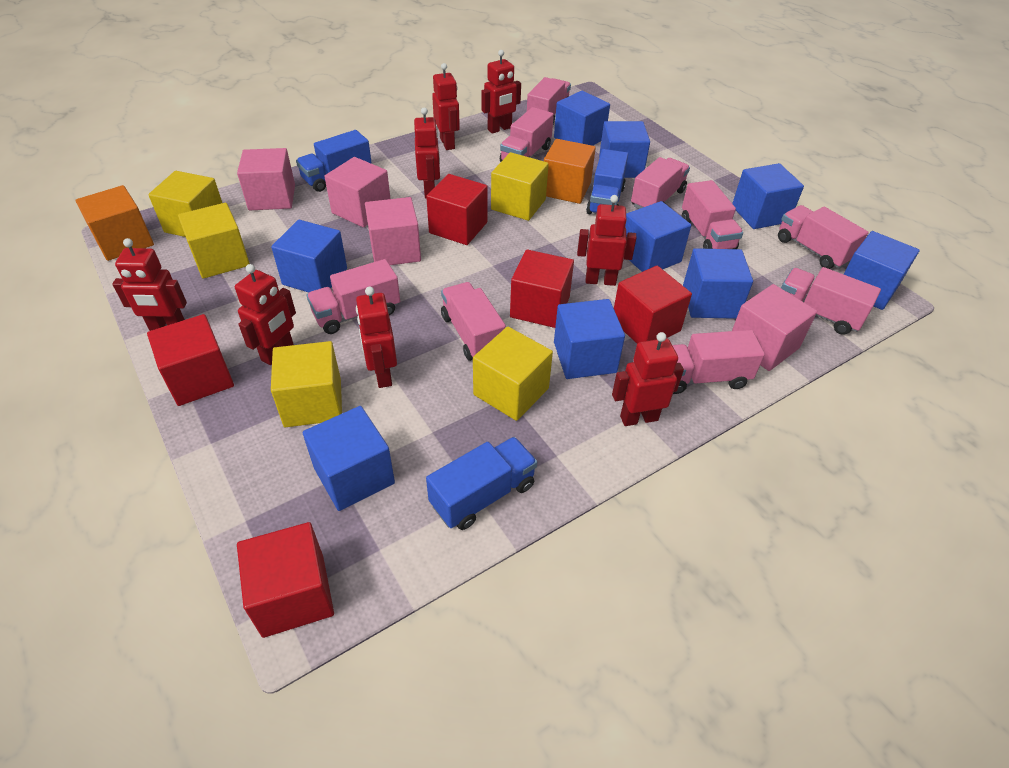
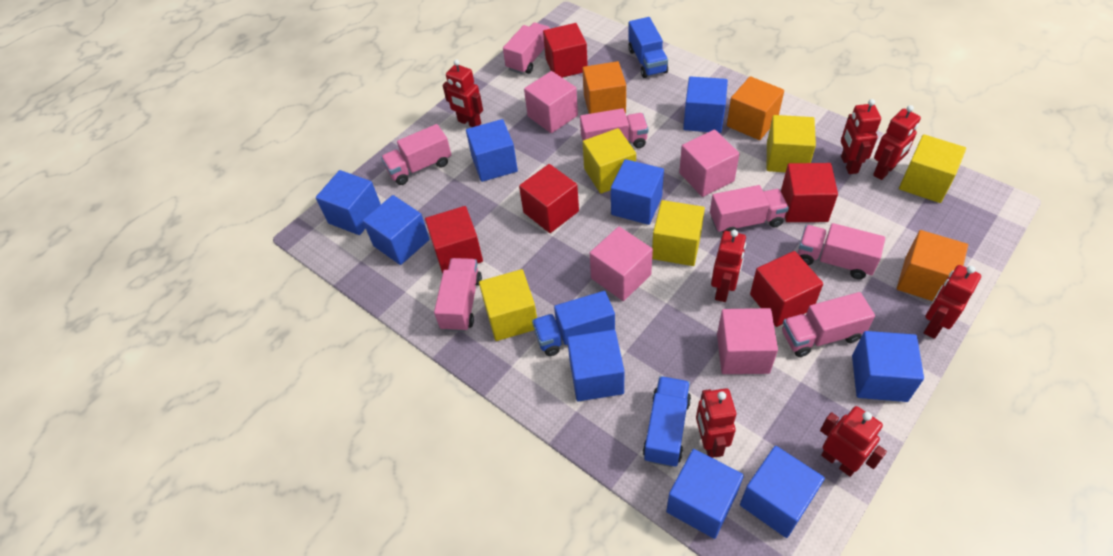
orange cube: [75,185,154,261] [544,139,596,204] = 2 -> [583,61,626,114] [727,76,784,140] [897,230,968,301] = 3
pink truck: [306,259,400,334] [441,282,506,361] [500,107,554,162] [527,77,571,124] [631,157,690,209] [672,330,765,394] [682,180,743,249] [778,205,869,269] [781,267,881,335] = 9 -> [381,124,451,185] [434,258,482,332] [503,23,551,74] [580,108,648,148] [710,185,789,232] [782,292,875,357] [798,223,885,279] = 7
red robot: [112,238,187,331] [235,264,296,365] [356,287,397,388] [414,108,440,199] [432,63,460,150] [481,50,521,134] [577,195,637,286] [612,332,684,426] = 8 -> [443,59,483,127] [696,388,736,458] [711,230,746,302] [820,406,887,477] [841,99,881,174] [873,105,921,180] [924,265,981,339] = 7

